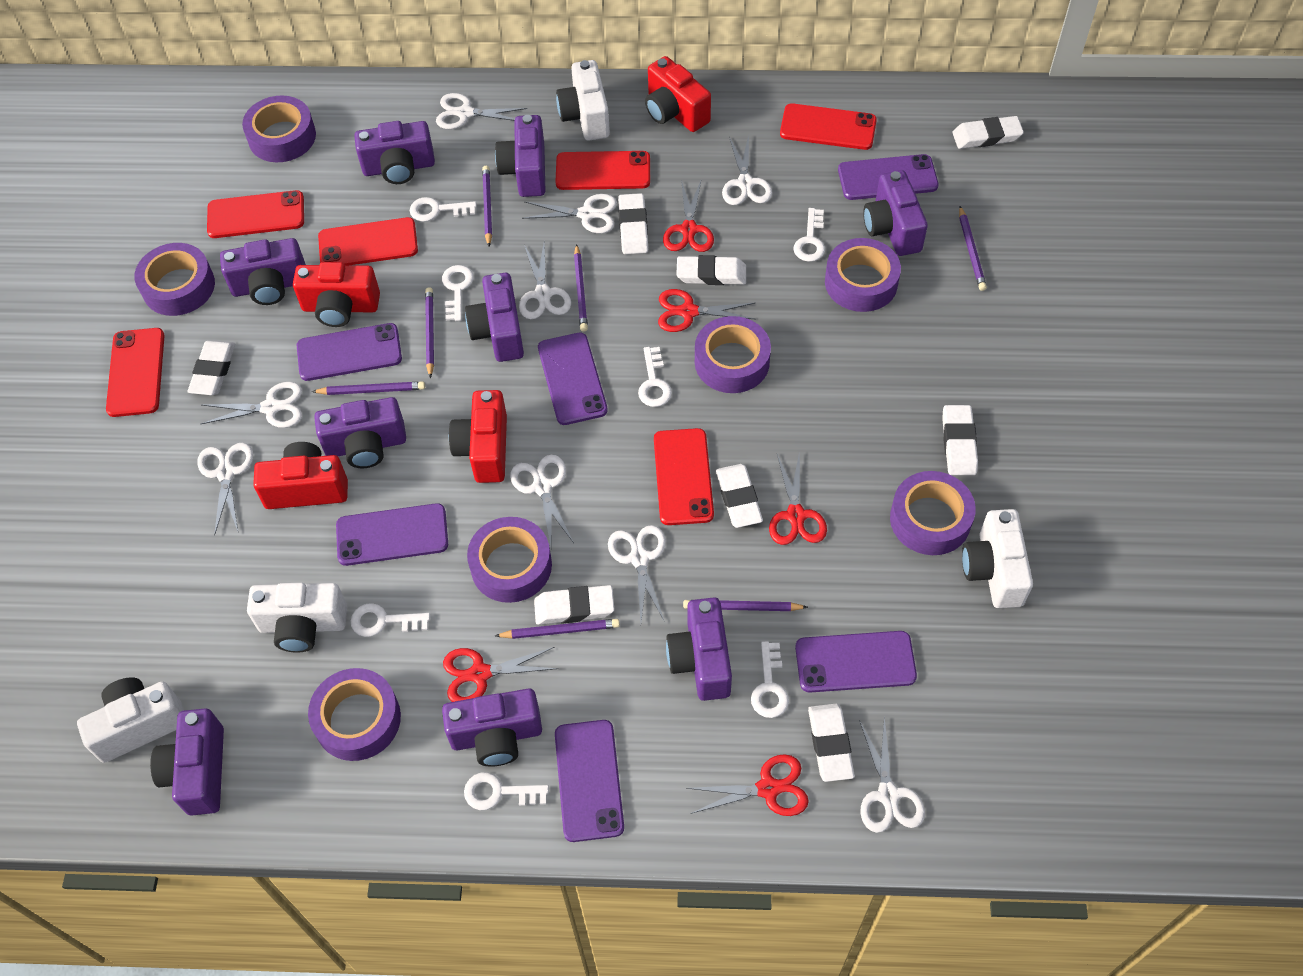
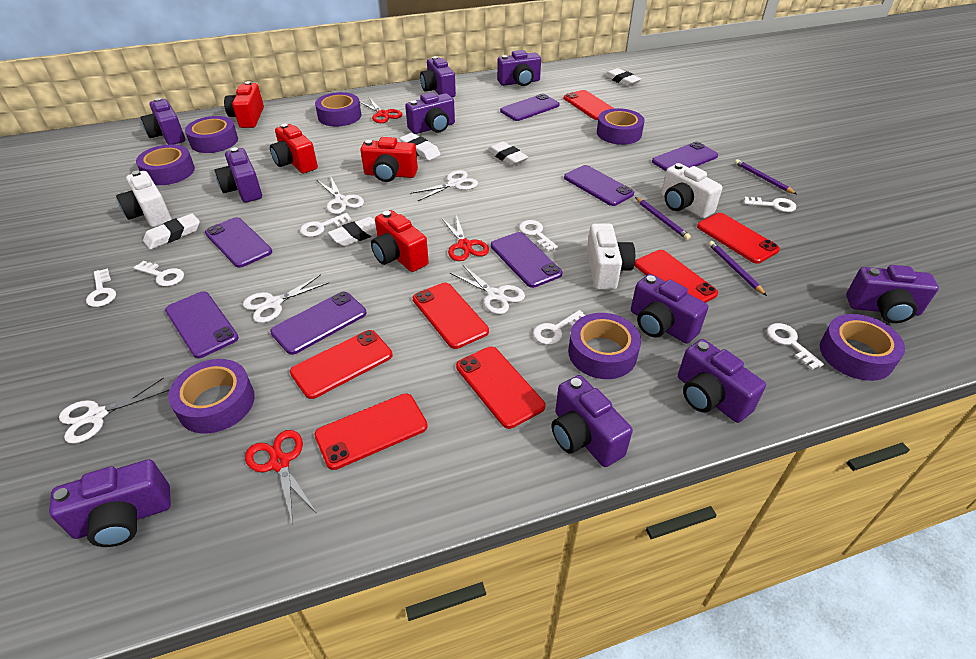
purple camera: [150,708,224,815] [220,238,306,305] [314,397,406,468] [354,121,435,184] [442,689,542,767] [465,273,524,362] [495,115,545,197] [666,597,732,701] [863,170,928,256] = 9 -> [49,459,171,547] [140,98,185,144] [215,147,262,203] [405,92,455,134] [420,56,456,97] [497,50,541,86] [552,375,633,467] [631,274,708,344] [678,339,766,423] [846,265,939,323] = 10
purple pencil: [312,381,425,395] [425,287,434,378] [482,166,492,247] [495,619,620,639] [574,244,588,332] [683,600,808,611] [959,206,987,291] = 7 -> [635,197,691,240] [708,241,767,296] [735,159,797,194] = 3
purple phone: [297,323,402,381] [336,503,448,566] [538,333,608,425] [555,720,624,842] [795,631,917,693] [838,154,939,200] = 6 -> [165,291,239,358] [205,217,272,268] [270,292,367,355] [491,232,562,288] [500,94,560,121] [564,165,634,206] [652,142,718,171] = 7
red phone: [106,328,165,417] [207,190,304,238] [318,217,418,265] [555,151,650,190] [654,428,714,525] [780,103,877,150] = 6 -> [290,330,393,399] [314,393,428,470] [413,282,489,349] [456,347,545,429] [564,90,615,120] [634,250,718,303] [697,213,780,264] = 7
red scissors: [443,647,559,702] [658,289,756,332] [663,180,714,252] [686,754,809,816] [769,451,827,545] = 5 -> [245,430,316,525] [360,98,402,123] [441,215,489,261] = 3
white camera: [77,677,184,763] [247,583,347,653] [556,60,610,141] [962,509,1033,608] = 4 -> [116,171,172,227] [587,223,635,290] [661,163,723,218] = 3
white eraser: [187,340,235,395] [534,585,615,625] [618,193,648,254] [676,255,746,285] [716,464,763,528] [808,704,855,782] [942,405,978,475] [952,116,1024,149] = 8 -> [143,213,200,250] [328,217,377,246] [400,133,441,161] [487,141,528,166] [604,68,641,87] = 5
white scissors: [197,443,253,536] [201,382,302,428] [436,93,527,129] [510,455,574,545] [519,244,571,319] [522,194,617,233] [608,525,666,622] [722,135,772,205] [859,716,925,833] = 9 -> [59,378,169,444] [243,275,328,323] [318,177,364,214] [410,170,478,201] [450,264,525,314] = 5

